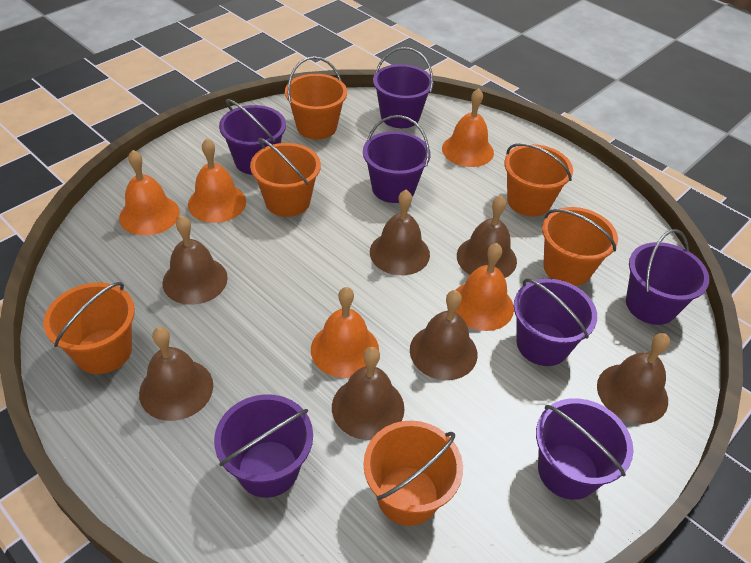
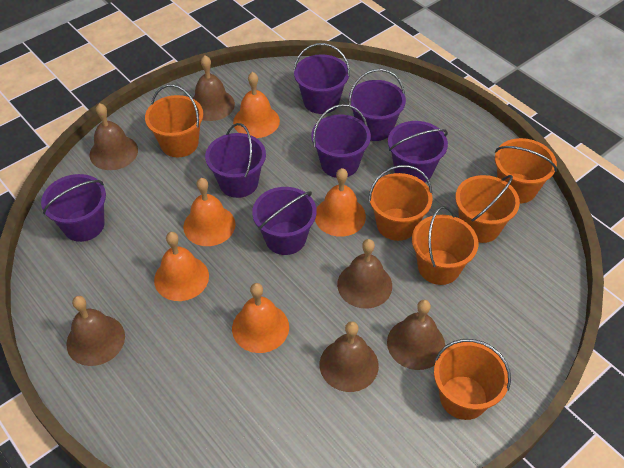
brown bell: [139,327,213,421] [162,216,228,305] [332,347,405,440] [370,190,430,275] [410,290,477,380] [457,195,517,278] [597,333,670,424] = 7 -> [66,296,125,366] [90,103,138,170] [193,55,235,121] [320,321,379,392] [337,239,392,309] [387,300,445,370] = 6

